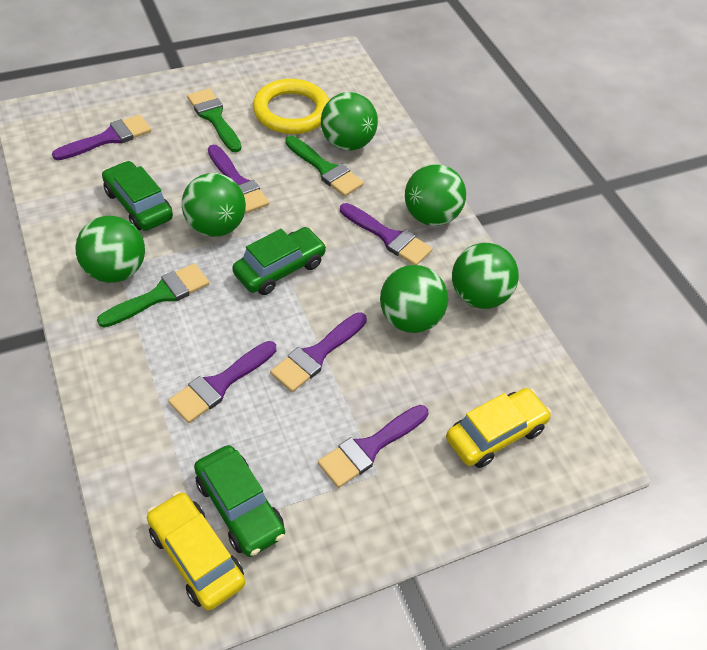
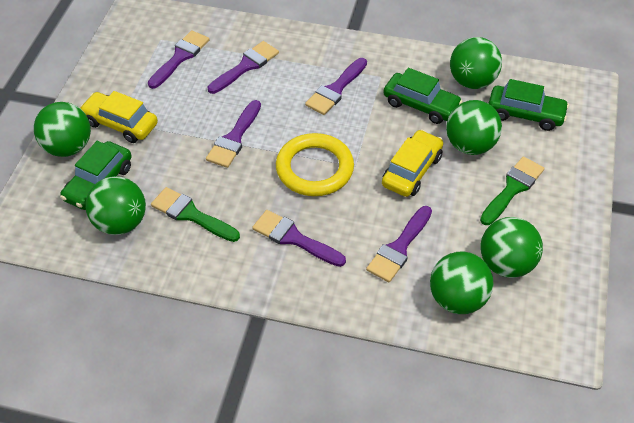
green brush: [97,263,209,328] [187,89,242,152] [285,136,364,197] = 3 -> [151,187,240,242] [480,156,544,225] = 2

